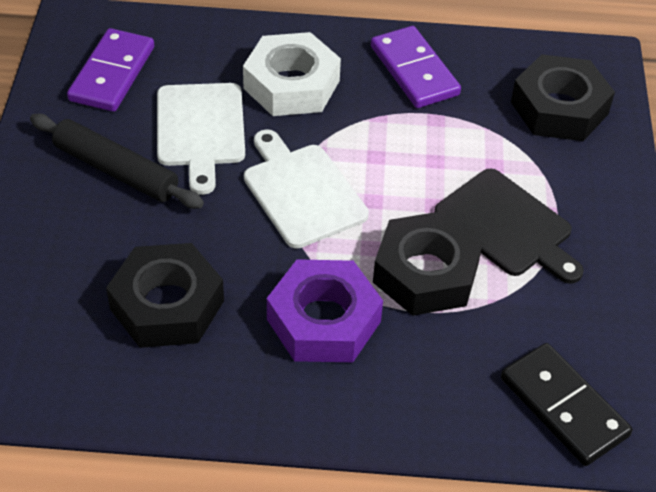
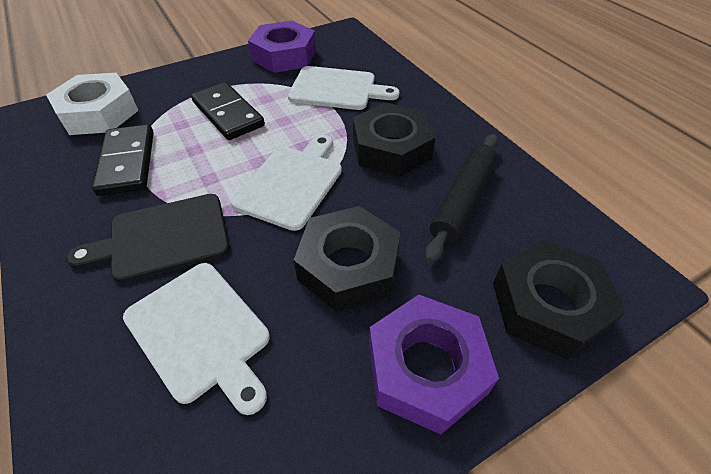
black domino: [501,343,632,466] = 1 -> [92,124,154,196] [191,82,265,140] = 2
purple domino: [67,28,154,112] [371,26,461,108] = 2 -> none = 0
purple nut: [267,259,383,362] = 1 -> [248,21,316,73] [369,294,499,434] = 2
white cutting board: [157,83,245,195] [244,129,369,249] = 2 -> [123,263,270,415] [231,134,342,231] [288,66,399,110] = 3

